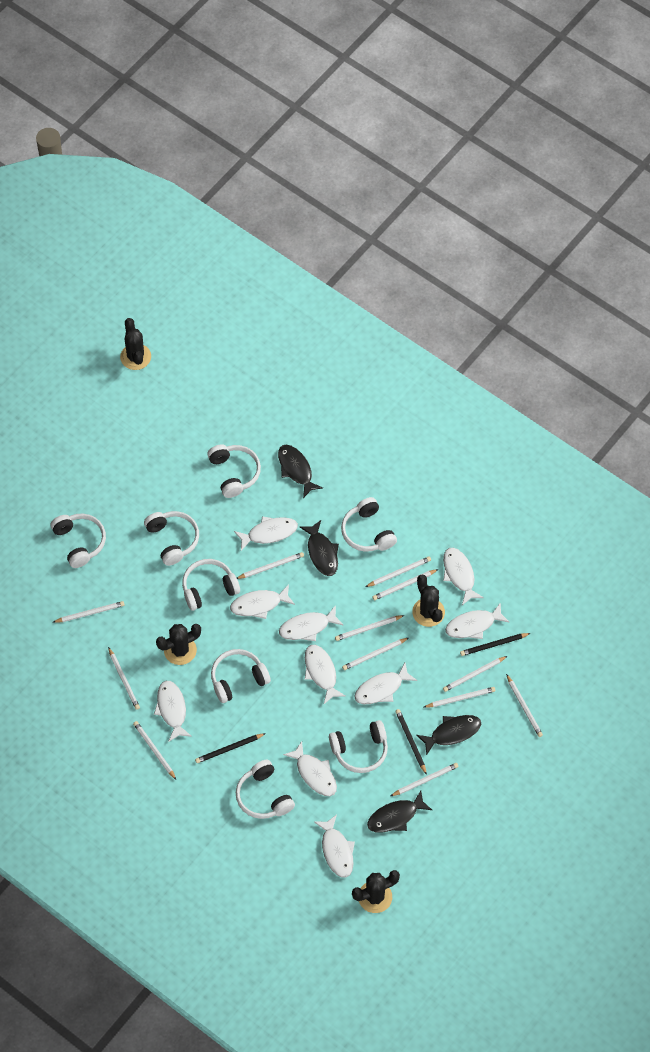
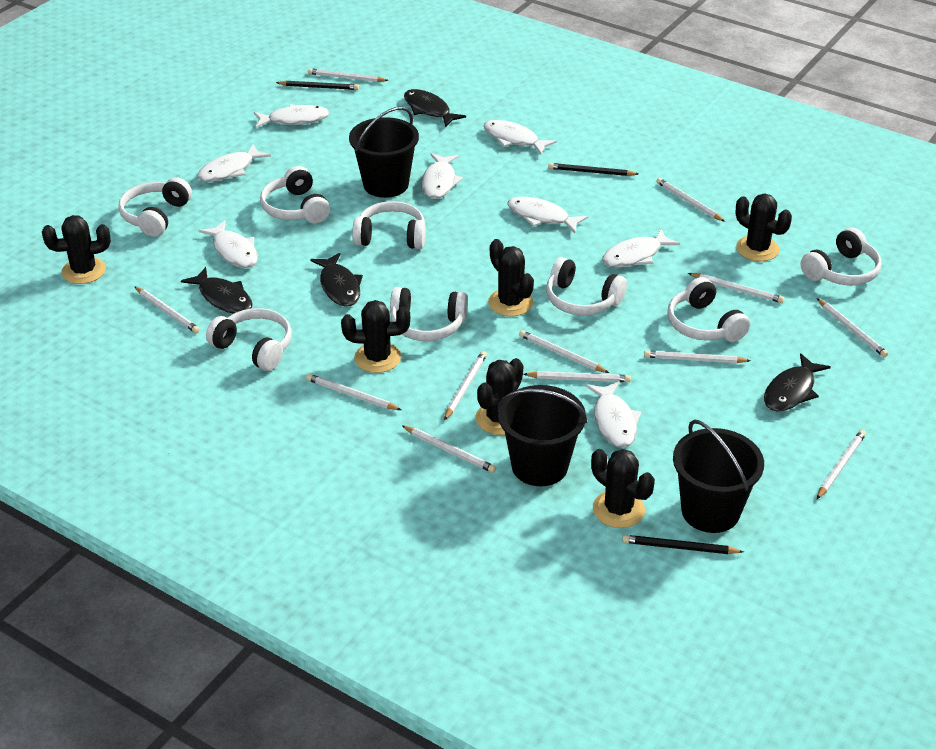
black bucket: none = 0 -> [349,107,419,198] [497,385,587,486] [673,419,764,533] = 3
black cactus: [120,318,151,370] [156,624,201,665] [352,870,400,913] [412,575,445,627] = 4 -> [42,215,111,284] [341,300,410,373] [475,358,523,435] [488,239,534,317] [591,449,655,528] [736,194,792,262] = 6
white fish: [154,681,192,742] [230,585,295,619] [234,516,298,551] [279,605,344,641] [283,741,337,796] [305,645,345,704] [314,815,355,878] [354,663,417,704] [443,548,484,605] [445,602,510,639] = 10 -> [197,144,271,182] [198,220,258,268] [254,104,330,128] [421,153,463,199] [484,120,557,155] [507,197,588,233] [586,381,641,448] [602,229,680,268] = 8

